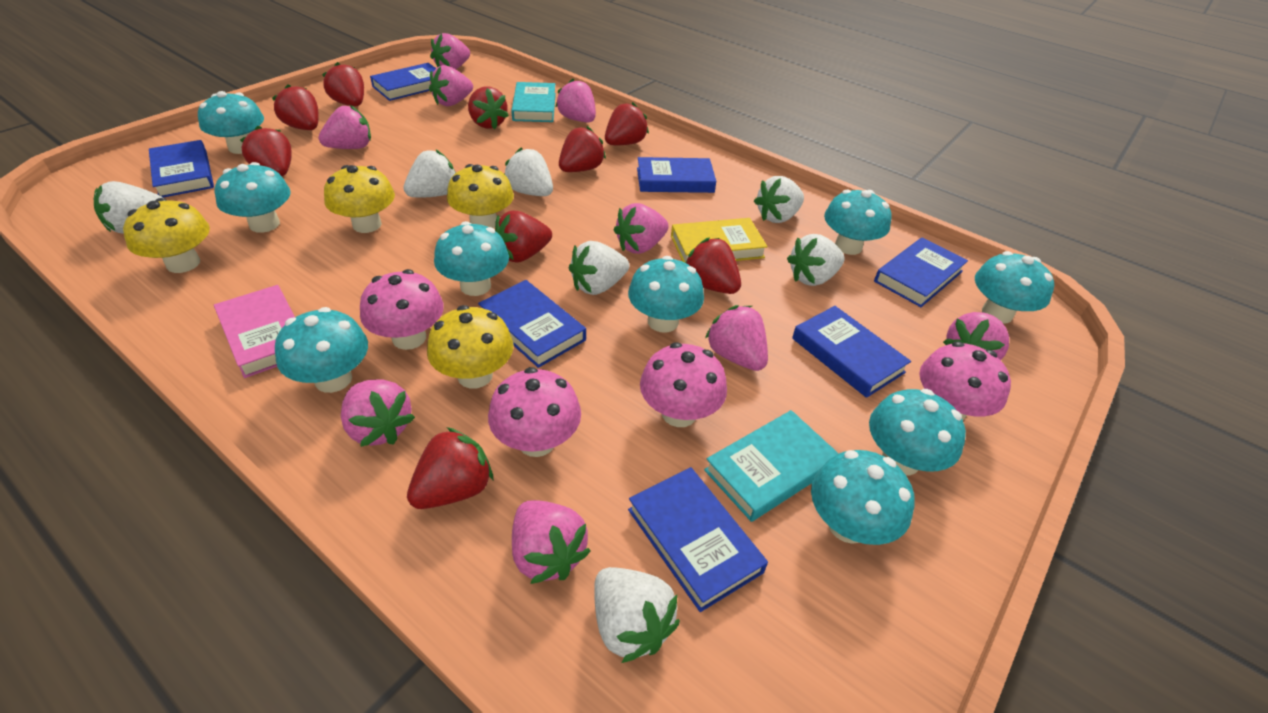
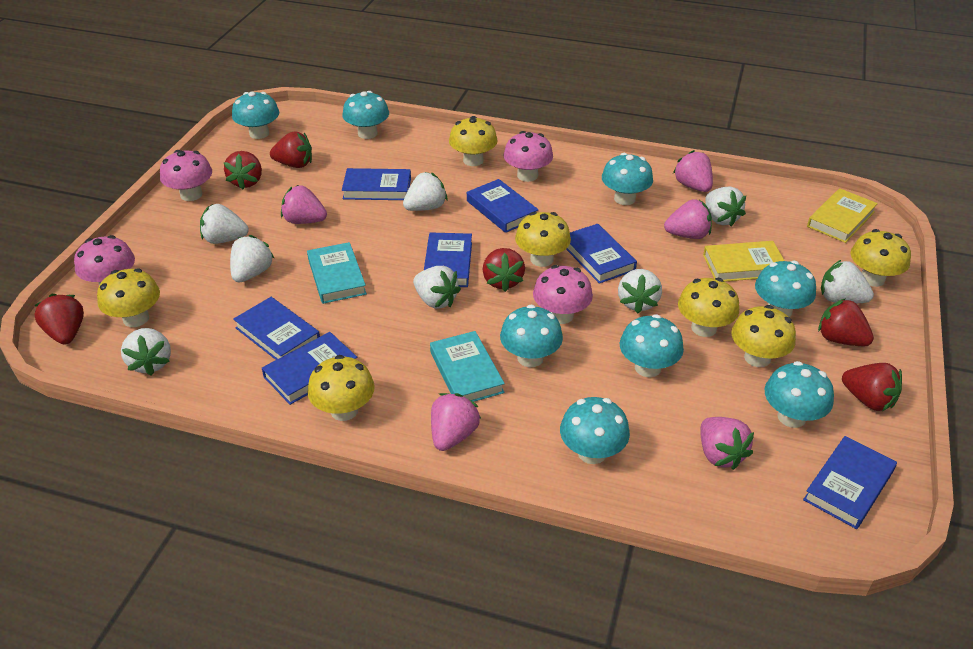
pink book: [214,285,295,378] = 1 -> none = 0
pink strawberry: [318,105,371,149] [341,379,415,447] [429,65,473,106] [430,33,470,69] [512,500,590,584] [556,79,596,122] [614,203,669,254] [705,305,768,371] [943,312,1009,360] = 9 -> [281,185,327,224] [431,393,481,451] [664,199,712,239] [673,150,713,192] [700,417,754,470] = 5
red strawberry: [240,126,292,176] [272,84,318,130] [322,62,364,106] [407,427,493,509] [468,87,509,129] [495,211,552,263] [559,126,606,172] [605,102,649,145] [685,237,741,294] = 9 -> [34,294,84,345] [224,151,262,190] [270,131,312,168] [483,248,525,292] [818,298,874,346] [842,363,902,411] = 6
turquoise mushroom: [198,91,264,154] [214,162,291,233] [275,307,368,393] [434,221,509,296] [628,256,704,332] [811,450,915,545] [824,189,891,255] [869,389,966,475] [975,251,1054,324] = 9 -> [232,92,279,139] [342,91,389,139] [500,305,563,367] [560,397,630,464] [602,153,653,205] [620,314,684,377] [755,261,816,317] [765,361,834,428] = 8
white strawberry: [94,181,163,234] [403,150,456,198] [504,147,553,196] [569,241,629,295] [594,567,680,663] [754,176,804,223] [787,234,845,286] = 7 -> [121,328,171,376] [200,204,249,244] [230,235,274,282] [403,172,447,211] [413,266,461,309] [618,269,662,314] [705,187,746,226] [821,260,874,303] = 8
yellow book: [671,218,768,262] = 1 -> [703,241,785,282] [807,188,878,243] = 2
yellow mushroom: [123,198,210,273] [324,165,395,233] [427,305,514,388] [447,164,514,228] = 4 -> [97,268,160,327] [308,355,375,421] [449,116,498,166] [515,212,571,267] [678,278,739,337] [731,305,796,367] [850,229,911,287] = 7

